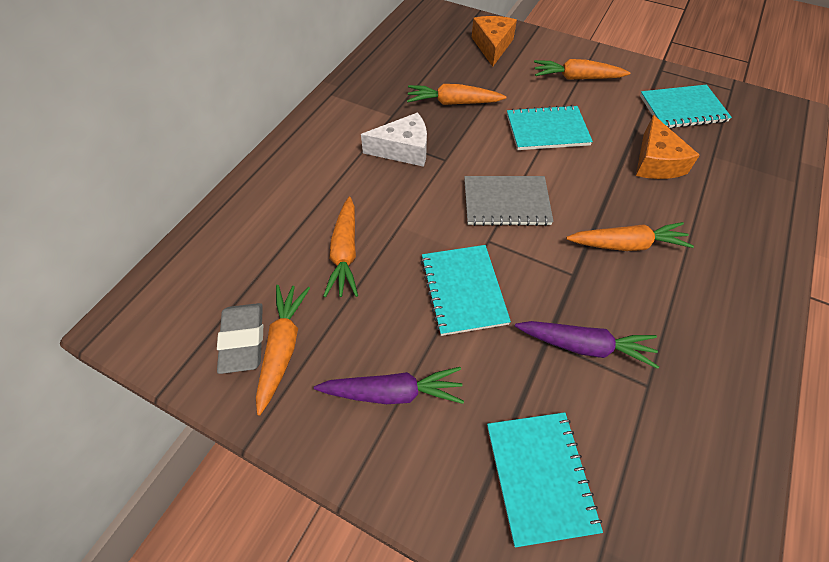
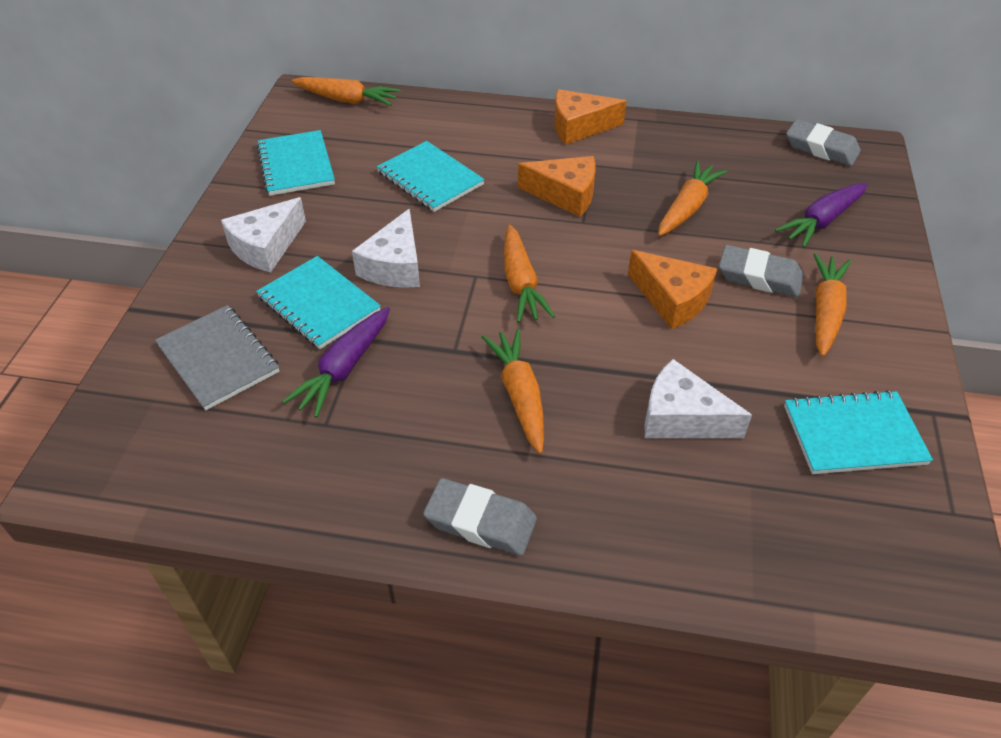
grey eraser: [217,303,263,374] = 1 -> [423,478,537,556] [719,245,804,297] [786,119,861,166] = 3
orange cheese: [472,16,517,67] [636,115,700,179] = 2 -> [518,156,596,217] [554,89,626,145] [628,250,717,329] = 3
white cheese: [361,112,427,167] = 1 -> [221,197,306,273] [352,209,420,288] [644,359,752,438] = 3

